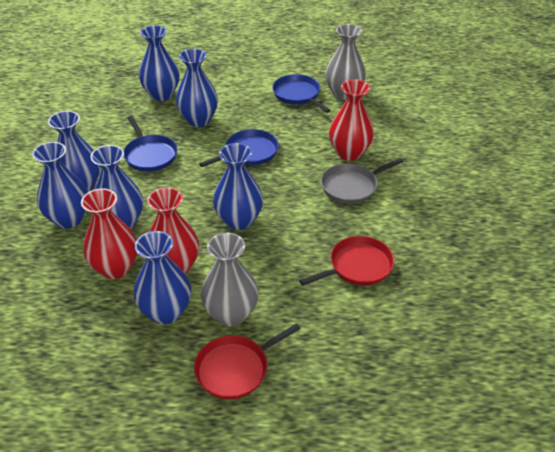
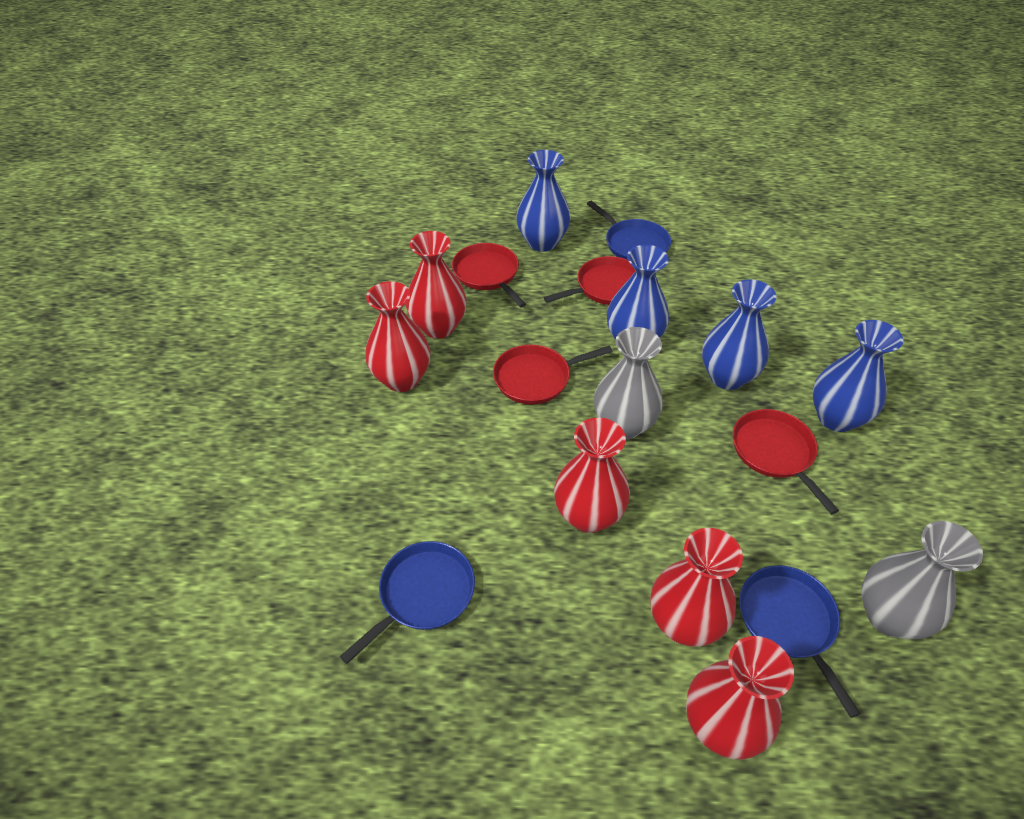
blue vase: [32,142,88,229] [48,111,101,192] [90,145,143,229] [134,231,191,325] [139,25,180,101] [176,49,218,127] [213,143,263,230] = 7 -> [516,150,571,252] [607,245,669,340] [702,279,777,390] [812,320,903,432] = 4
grey pan: [321,158,403,204] = 1 -> none = 0
red pan: [194,323,301,399] [300,236,394,286] = 2 -> [452,243,526,308] [493,345,612,404] [544,256,635,305] [733,409,839,514] = 4
red vase: [81,188,137,279] [147,187,199,274] [329,79,374,161] = 3 -> [365,281,430,392] [406,231,467,339] [554,417,630,533] [650,528,743,646] [686,636,794,759] = 5

